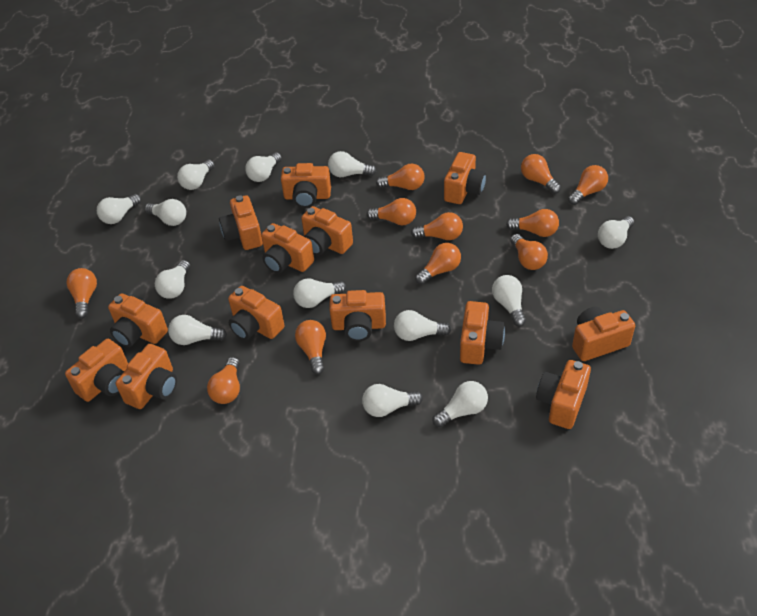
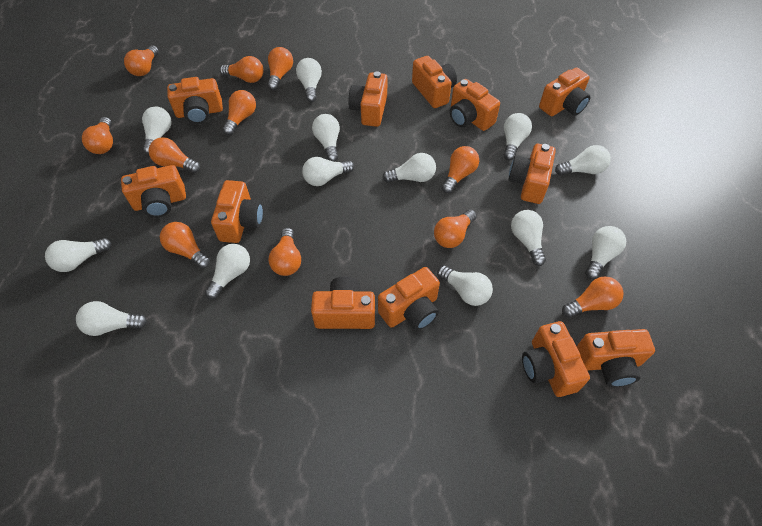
orange camera: [65,339,128,402] [108,293,168,347] [116,344,177,409] [219,195,263,250] [228,286,285,340] [261,223,314,273] [281,163,331,208] [301,206,353,255] [329,290,386,341] [444,152,486,204] [460,301,505,365] [536,360,591,429] [572,307,635,361] = 13 -> [121,165,186,217] [167,77,223,124] [211,180,263,243] [311,277,375,329] [348,71,387,127] [378,267,440,330] [412,56,457,108] [450,79,500,131] [508,144,556,204] [522,321,590,397] [539,67,590,116] [576,329,655,387] = 12

